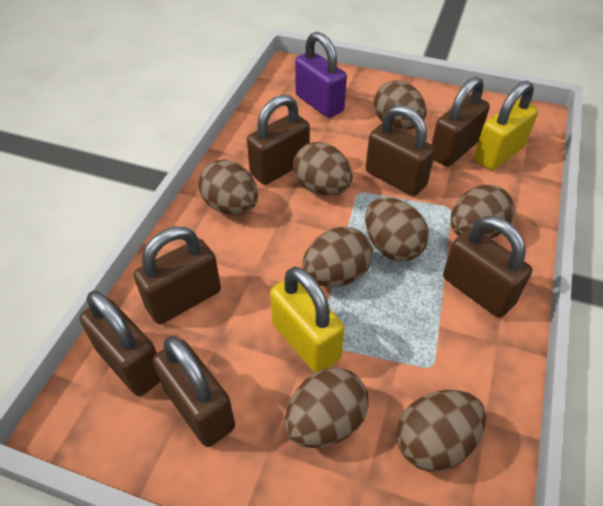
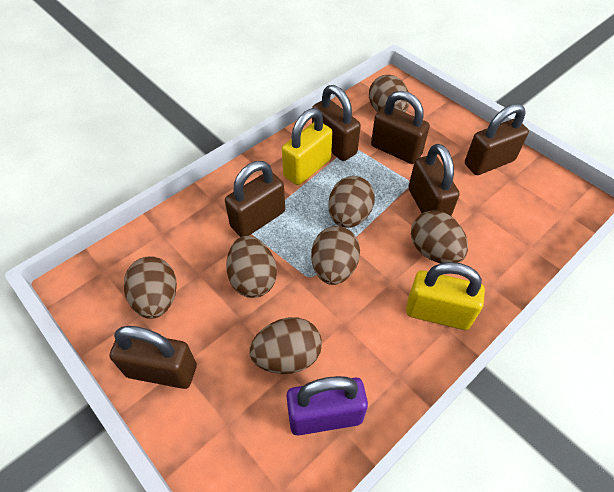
brown egg: [198,159,258,215] [284,367,369,448] [293,142,353,196] [302,227,373,287] [365,197,429,261] [373,80,427,130] [396,390,486,472] [450,184,515,239] = 8 -> [124,256,177,319] [226,236,277,298] [249,317,322,374] [311,226,360,285] [328,176,375,228] [369,75,409,112] [411,210,468,263] = 7
brown padlock: [79,291,160,396] [134,227,221,324] [153,336,235,447] [247,95,310,185] [366,105,435,196] [432,77,490,167] [443,216,532,318] = 7 -> [109,326,197,389] [225,161,285,237] [312,85,361,161] [371,91,430,164] [408,144,460,216] [465,104,529,175] = 6

